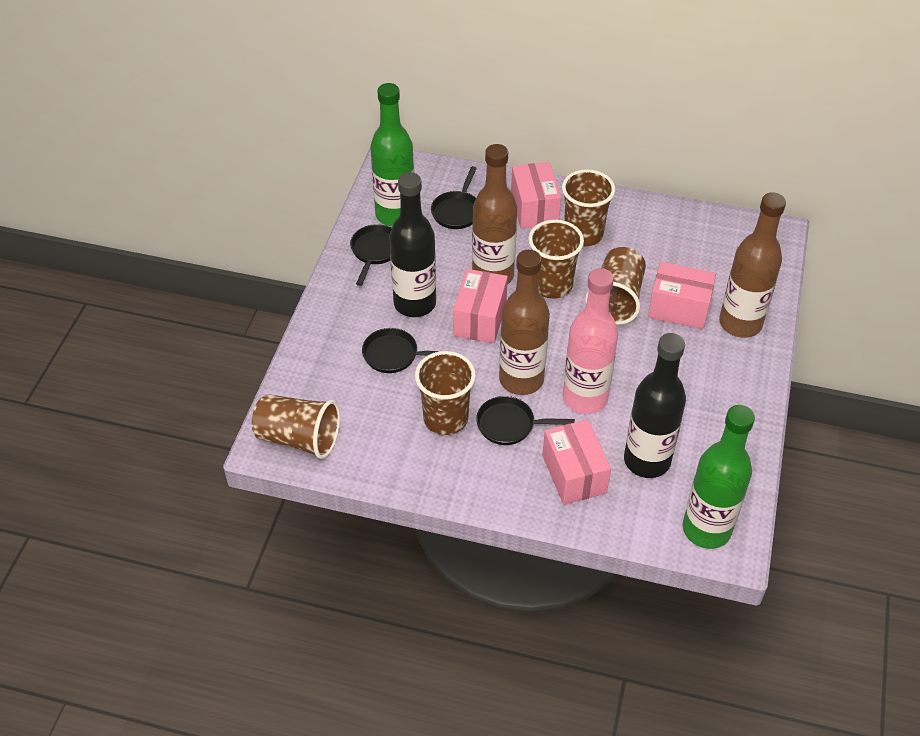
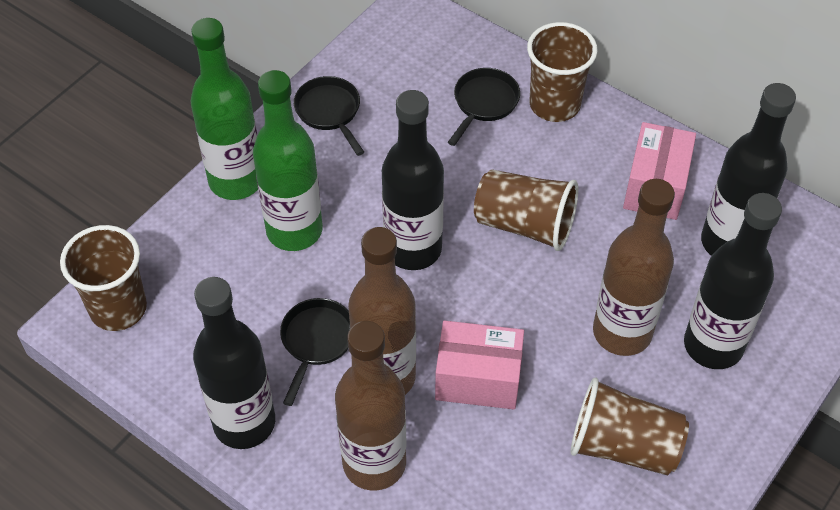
black bottle: [389,172,436,317] [624,333,686,478] = 2 -> [193,277,275,449] [382,90,444,270] [684,193,782,369] [701,83,796,256] = 4
black pan: [350,224,392,286] [362,328,439,373] [431,166,477,229] [476,396,575,445] = 4 -> [280,298,350,406] [294,76,364,156] [448,68,520,146] = 3
brown cup: [252,394,340,459] [415,351,476,435] [528,220,584,299] [562,169,615,246] [585,247,646,325] = 5 -> [60,225,147,331] [474,169,578,251] [527,22,598,122] [570,377,689,475] = 4
pink bottle: [563,268,618,414] = 1 -> none = 0
pink box: [453,269,508,343] [511,162,561,229] [542,419,611,505] [648,262,716,329] = 4 -> [435,320,524,409] [623,122,696,220] = 2

